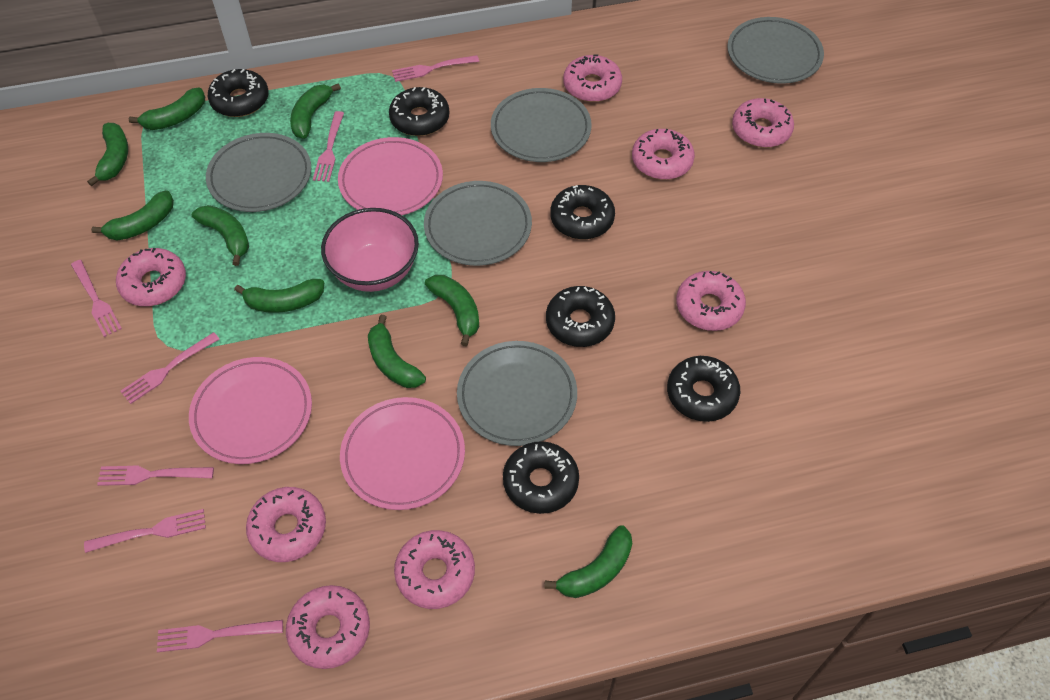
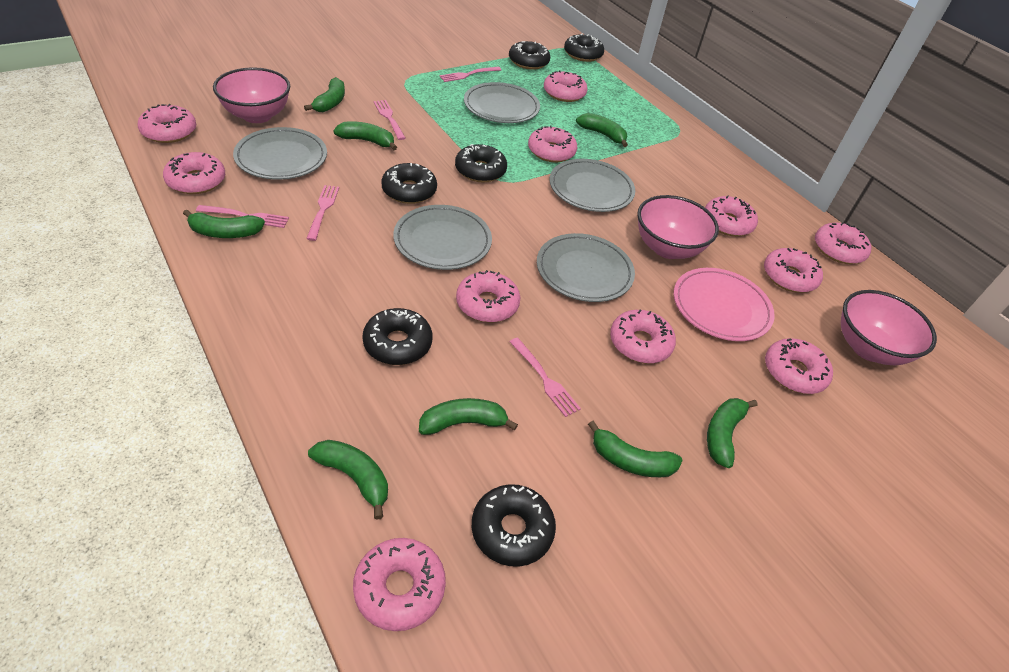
green banana: [87,123,128,186] [91,190,174,241] [129,87,205,130] [192,205,249,266] [234,279,324,313] [290,83,341,139] [368,315,426,388] [425,275,479,346] [544,525,632,598] = 9 -> [183,210,265,238] [304,77,345,112] [308,440,388,520] [333,121,397,150] [419,398,518,435] [576,113,628,147] [588,420,683,477] [707,398,758,468] = 8
pink bowl: [321,208,419,292] = 1 -> [213,67,290,123] [637,195,719,259] [841,290,937,365] = 3
pink donut: [116,248,186,306] [246,487,326,562] [286,585,370,669] [394,530,475,609] [563,55,622,102] [632,129,695,180] [676,271,746,331] [732,98,794,148] = 8 -> [137,104,196,143] [163,152,225,194] [353,538,446,631] [456,270,520,323] [528,126,577,162] [544,70,588,102] [610,310,676,364] [705,196,758,236] [764,248,823,293] [765,338,833,394] [815,222,872,264] = 11
pink fork: [71,260,122,337] [84,509,206,553] [97,466,214,486] [120,332,220,404] [157,620,283,652] [313,111,344,182] [392,55,479,82] = 7 -> [196,205,289,228] [306,185,339,241] [373,100,406,140] [439,67,501,82] [510,338,581,417] = 5
pink plate: [189,357,312,464] [338,137,443,215] [340,397,465,510] = 3 -> [673,268,775,341] = 1

